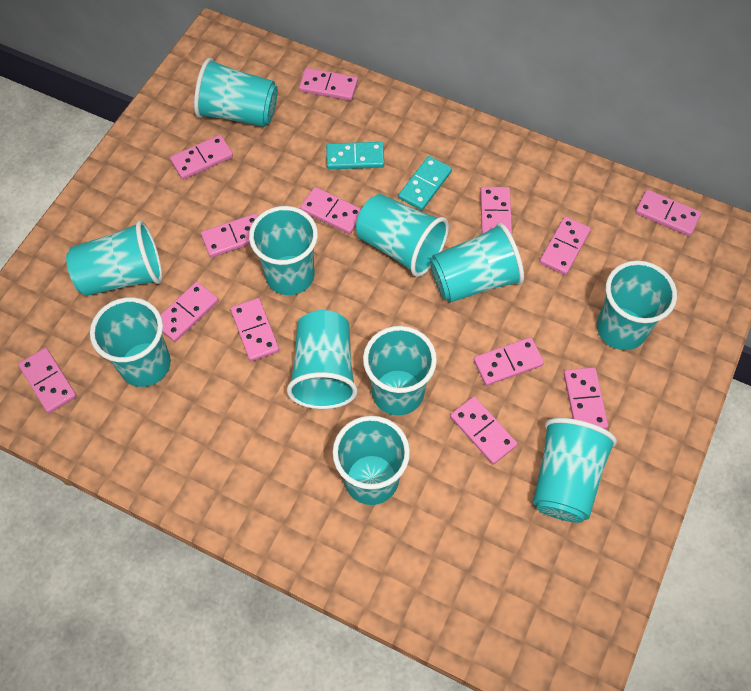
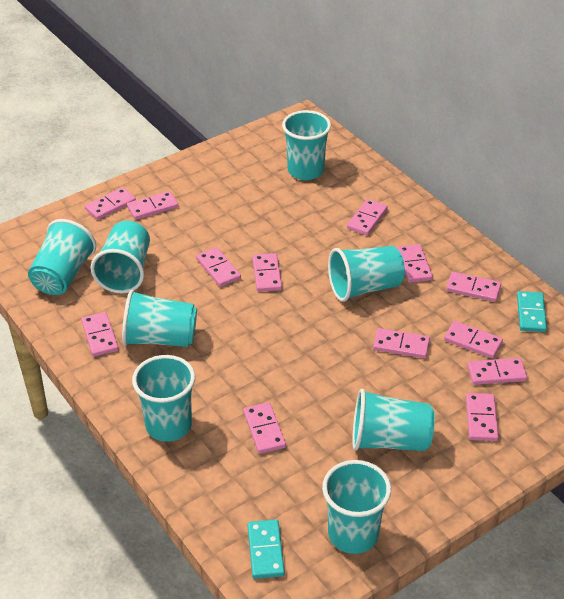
turquoise cup: [66,220,162,296] [90,297,171,387] [194,58,278,127] [249,206,318,295] [287,310,358,409] [333,416,410,505] [356,194,449,277] [363,326,437,415] [430,223,524,303] [533,418,617,523] [597,260,677,350] = 11 -> [28,219,96,295] [91,221,150,293] [122,290,197,347] [132,355,195,442] [282,110,331,180] [322,460,391,554] [328,246,405,302] [352,389,435,451] = 8

